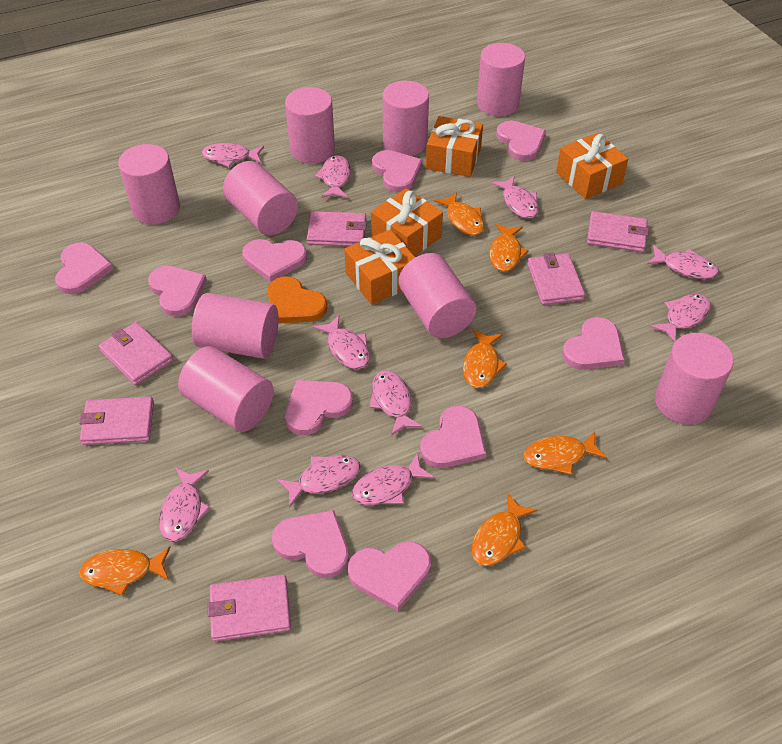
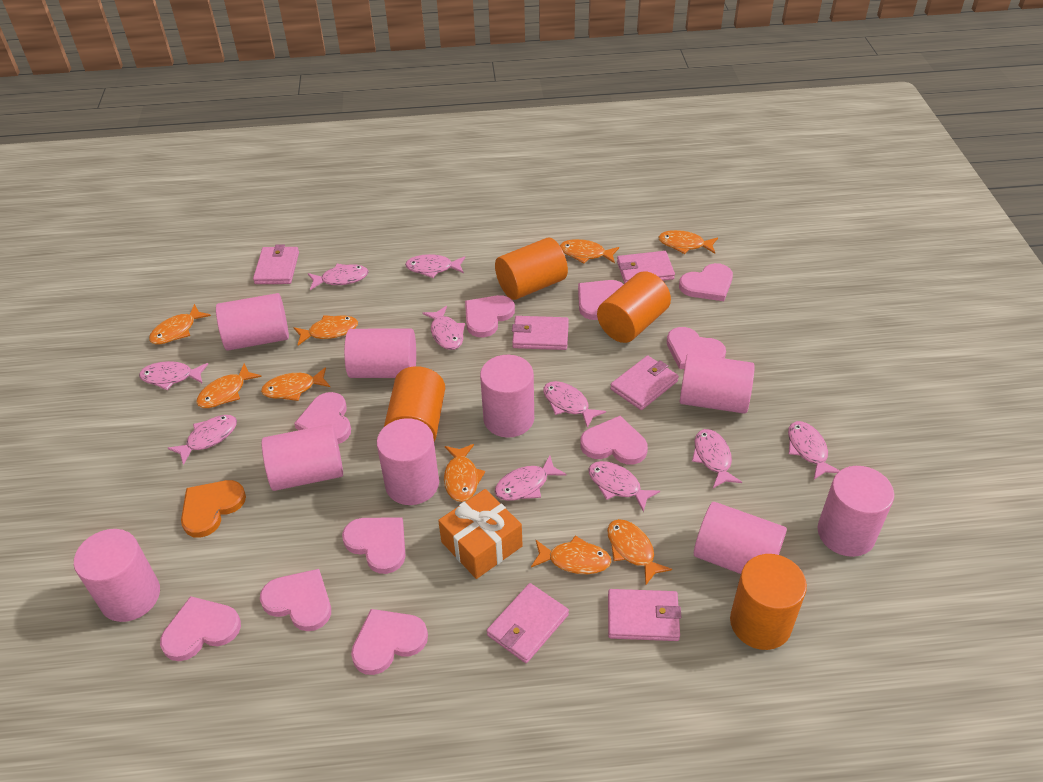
orange cylinder: none = 0 -> [384,366,445,441] [495,237,568,300] [597,271,671,343] [730,554,807,650] = 4
orange fish: [79,547,171,596] [434,192,484,235] [463,329,507,388] [471,493,538,566] [489,223,529,272] [524,431,607,475] = 6 -> [149,304,211,344] [196,364,262,408] [261,367,330,401] [294,315,358,346] [444,444,485,502] [531,536,612,574] [560,239,619,264] [607,519,672,585] [658,230,718,254] = 9
orange gift: [345,230,415,305] [371,188,443,256] [426,116,483,177] [556,133,628,199] = 4 -> [438,489,523,579] = 1

